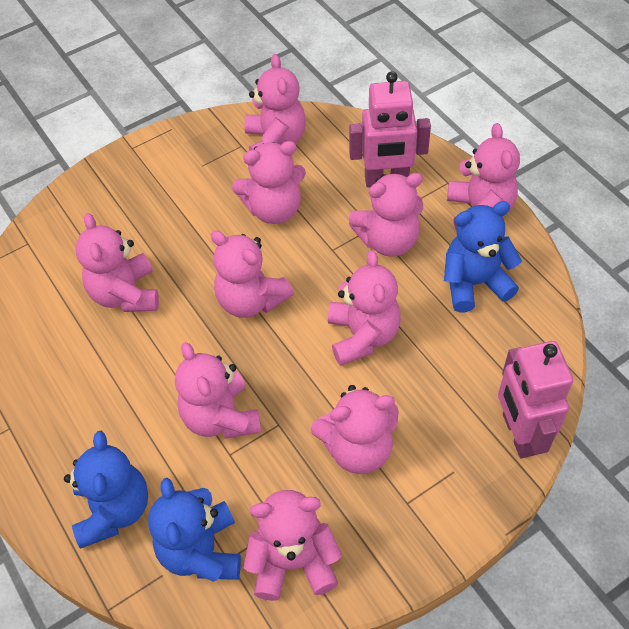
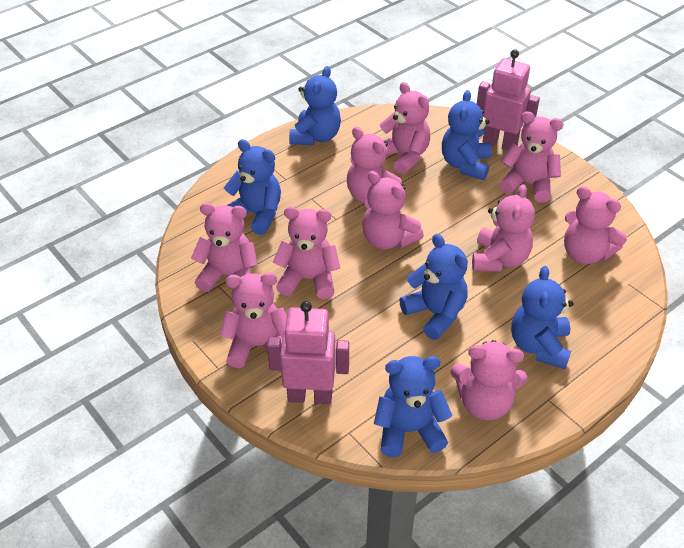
blue teddy bear: [64,431,148,548] [148,478,241,582] [444,201,522,313] = 3 -> [224,139,281,235] [289,66,341,145] [374,356,452,457] [400,234,468,340] [442,90,491,180] [511,266,574,369] = 6

